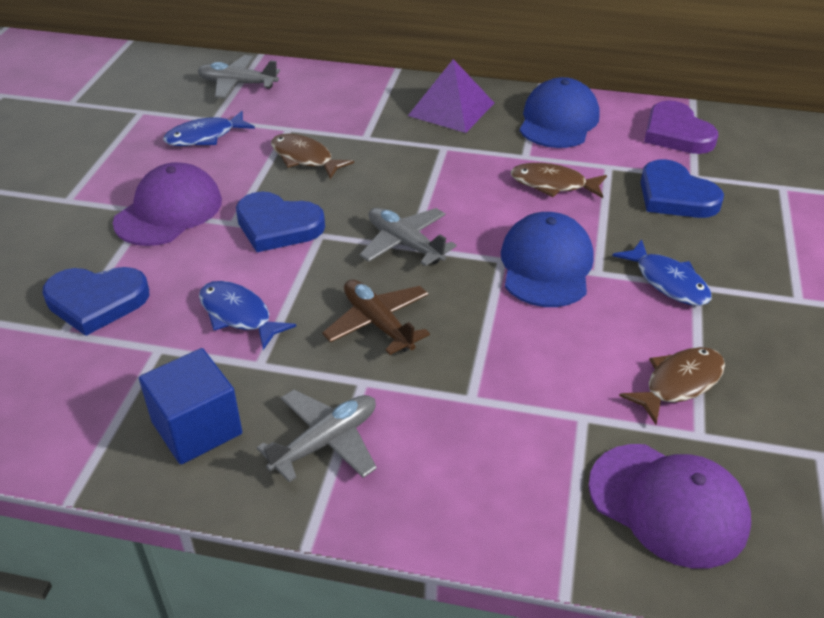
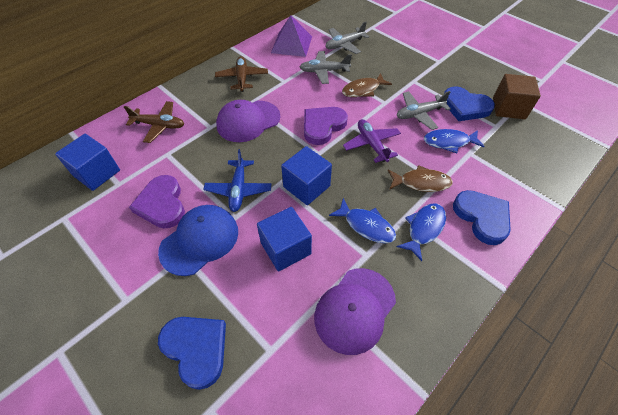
blue cap: [501,212,594,307] [520,77,599,148] = 2 -> [158,205,238,276] = 1
blue cube: [139,348,242,464] = 1 -> [55,134,120,191] [257,207,312,271] [281,146,332,205] = 3
blue plane: none = 0 -> [203,149,271,212] = 1
brown cube: none = 0 -> [493,74,541,119] = 1
brown fish: [271,134,354,179] [510,163,607,198] [619,347,725,424] = 3 -> [342,73,392,97] [388,165,453,192] = 2
brown plane: [322,279,430,355] = 1 -> [124,101,184,143] [215,56,268,92] = 2
purple heart: [644,101,718,154] = 1 -> [129,175,185,229] [304,107,348,145] = 2
purple plane: none = 0 -> [343,119,401,163] = 1

